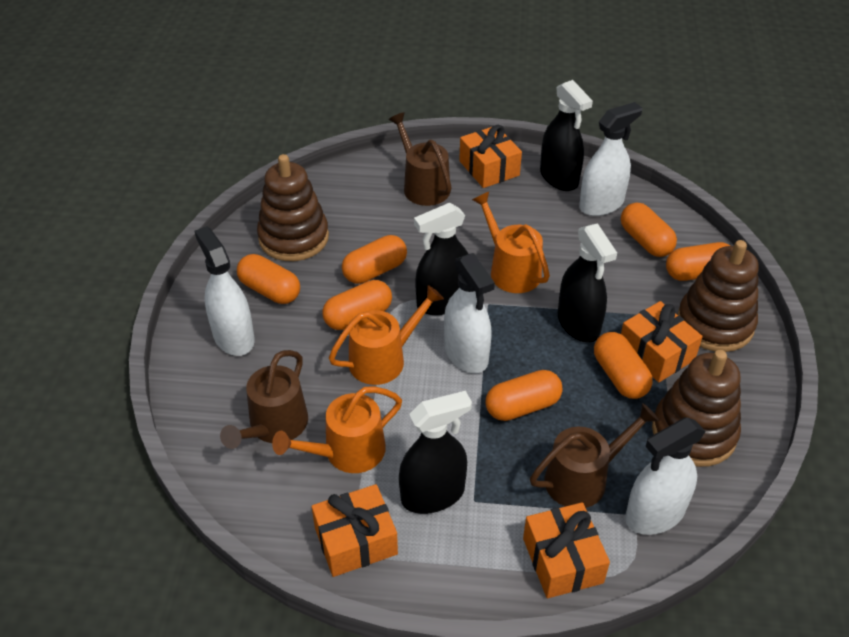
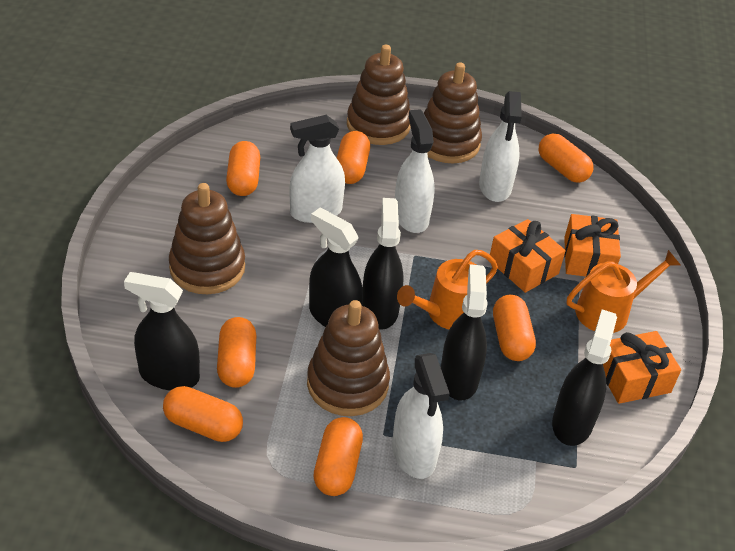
black spray bottle: [399,391,472,514] [414,203,468,315] [540,80,593,191] [557,223,617,343] = 4 -> [124,272,200,390] [309,208,363,327] [362,198,404,330] [441,264,488,401] [552,309,617,446] = 5
brown stacking toy: [257,154,329,261] [652,350,741,467] [677,240,759,352] = 3 -> [169,183,245,294] [307,300,390,416] [347,45,411,145] [424,62,482,163] = 4
brown watering can: [220,350,308,449] [388,112,452,206] [530,403,659,508] = 3 -> none = 0
orange gift: [312,484,398,577] [459,125,522,188] [523,502,610,598] [621,301,703,382] = 4 -> [490,219,566,293] [564,214,621,277] [603,331,681,404] = 3
orange watering can: [272,386,402,473] [329,285,444,385] [472,192,550,293] = 3 -> [397,250,498,330] [567,250,680,333] = 2

